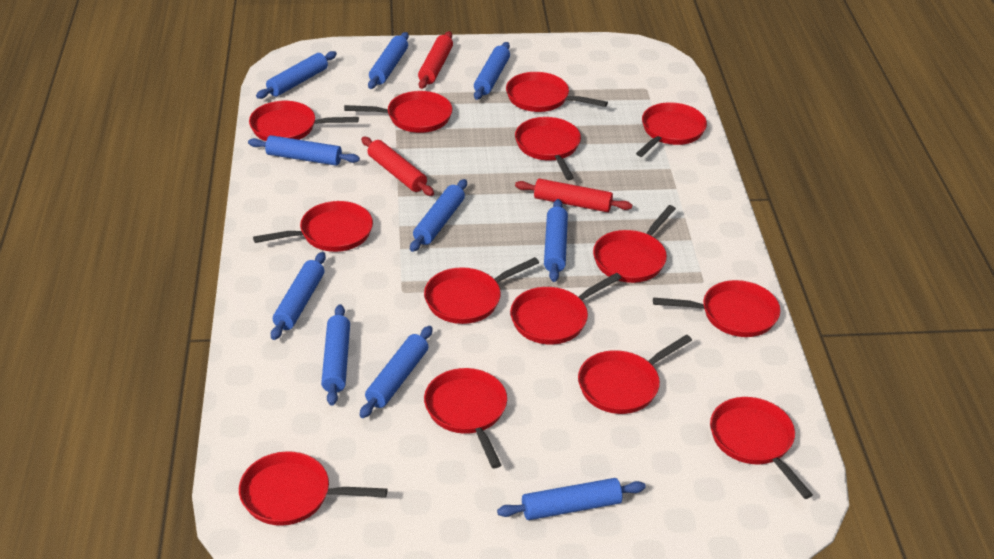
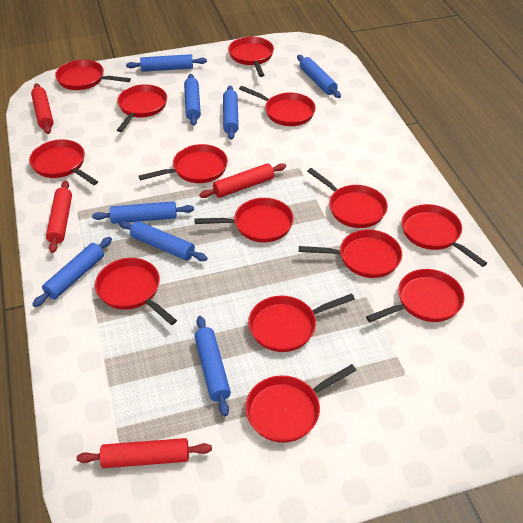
blue rolling pin: [248,135,360,166] [256,51,337,99] [271,252,326,340] [321,304,350,406] [360,326,433,418] [368,32,409,89] [410,179,467,252] [474,42,510,100] [497,478,646,520] [544,199,568,282] = 10 -> [32,237,112,307] [92,201,194,224] [119,221,207,261] [126,54,207,72] [184,74,201,126] [194,316,231,416] [223,85,239,140] [297,55,341,98] = 8
red rolling pin: [361,137,434,196] [418,31,453,89] [515,179,632,212] = 3 -> [31,83,54,134] [46,180,72,253] [77,438,212,468] [199,163,286,198] = 4

